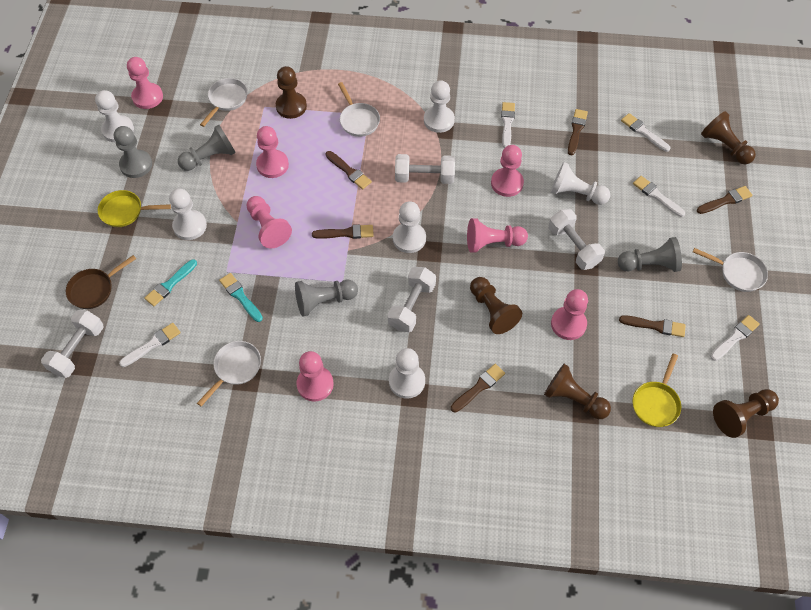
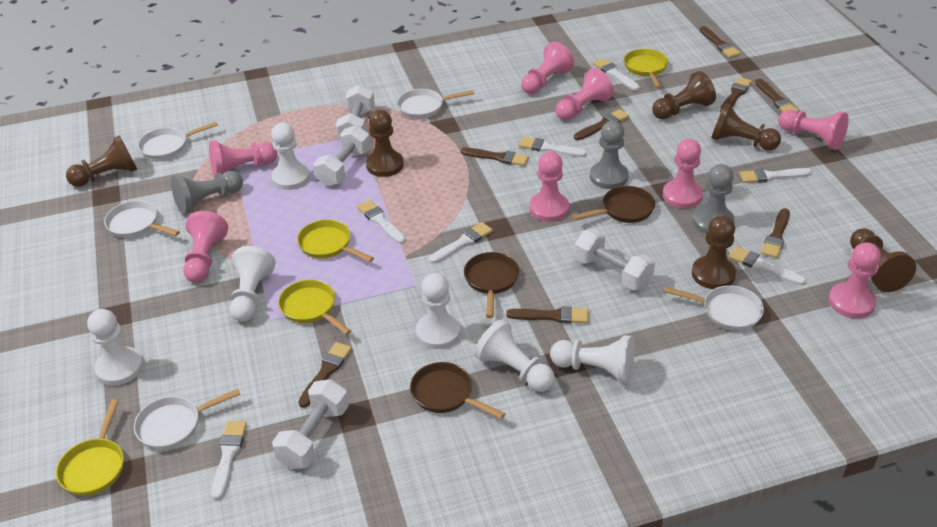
brown brush: [312,225,374,239] [325,151,372,189] [451,364,505,413] [568,109,588,155] [619,315,686,337] [697,186,752,214] = 6 -> [298,342,352,408] [461,148,529,166] [506,306,589,324] [574,109,629,140] [700,26,741,58] [720,77,752,112] [755,79,799,113] [761,208,790,258] = 8
brown pan: [66,255,136,309] = 1 -> [410,362,506,419] [464,252,519,318] [572,186,655,223] = 3
brown pawn: [276,66,307,119] [470,277,522,334] [544,364,611,419] [701,111,756,164] [713,389,779,438] = 5 -> [66,135,137,187] [366,110,404,177] [652,71,716,119] [692,215,736,289] [711,103,781,150] [850,228,916,292] = 6
grey pawn: [114,126,152,178] [178,125,236,171] [295,279,358,317] [618,237,682,272] = 4 -> [171,171,243,214] [590,121,629,189] [693,164,734,234] = 3
pink pawn: [127,57,163,109] [247,196,292,248] [256,126,289,178] [296,351,334,402] [467,218,528,253] [491,145,524,197] [551,289,588,340] = 7 -> [183,211,228,283] [209,140,277,177] [521,42,574,94] [529,152,569,222] [555,68,614,120] [663,139,703,208] [778,110,849,150] [829,242,881,318] = 8
turquoise brush: [144,259,197,306] [219,273,263,322] = 2 -> none = 0
white brush: [119,323,181,367] [501,102,515,148] [621,113,670,152] [633,176,685,217] [710,315,760,361] = 5 -> [211,421,247,500] [357,200,406,244] [429,222,493,264] [519,137,587,157] [593,58,640,91] [728,246,806,285] [739,168,812,183] = 7
white pan: [197,341,261,406] [200,78,248,127] [338,82,380,137] [693,248,768,292] = 4 -> [104,200,180,238] [134,389,241,450] [138,122,218,160] [397,89,475,119] [664,285,764,331] = 5
yellow pan: [98,190,171,227] [633,354,681,427] = 2 -> [56,399,124,496] [278,280,351,335] [297,219,374,262] [624,49,668,88] = 4

